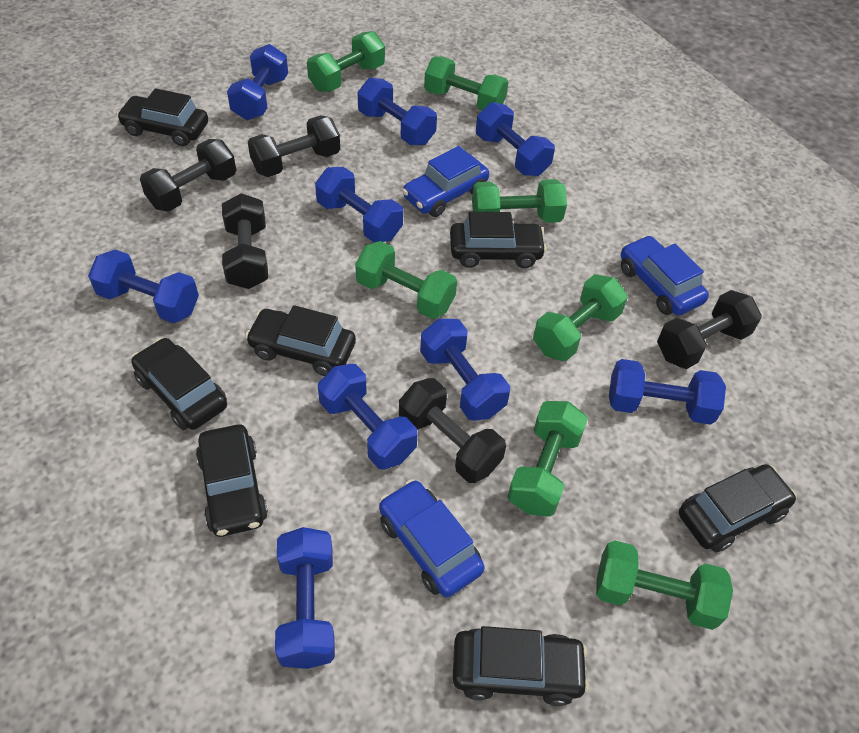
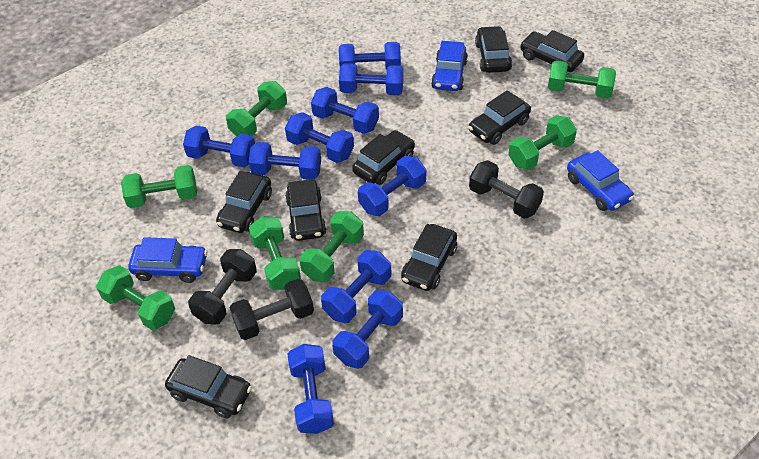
black car: [117,88,208,146] [131,338,227,430] [196,424,268,537] [245,305,356,376] [450,212,547,268] [453,626,589,706] [679,464,797,552] = 7 -> [165,355,252,418] [216,171,272,233] [285,179,327,241] [352,130,415,185] [401,224,457,291] [468,90,531,145] [475,26,512,73] [520,30,584,72] = 8
black dumbbell: [140,139,236,212] [222,193,268,289] [248,115,340,177] [399,378,506,483] [657,290,762,369] = 5 -> [188,249,257,325] [229,279,314,340] [469,160,544,219] = 3
blue dumbbell: [88,249,199,323] [227,44,288,120] [275,527,335,669] [315,167,403,242] [318,364,417,470] [358,78,437,145] [420,319,510,421] [476,102,555,176] [609,359,726,425] = 9 -> [183,126,255,167] [249,142,321,180] [285,112,354,163] [287,344,334,434] [311,87,379,134] [321,250,391,323] [332,290,403,369] [339,42,401,70] [339,63,404,95] [358,156,426,216] = 10

